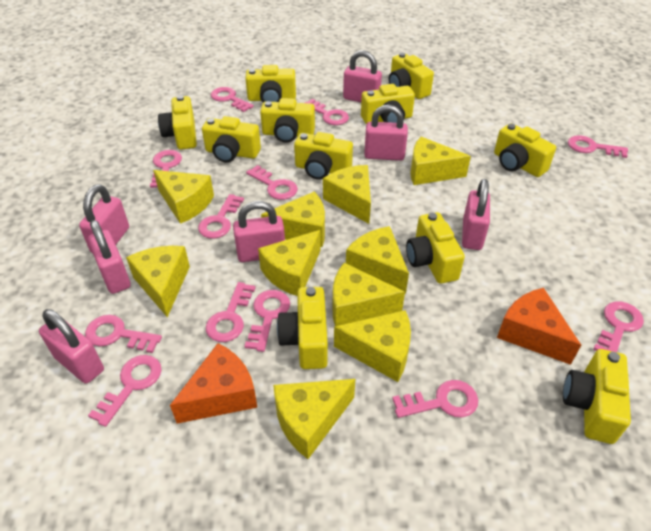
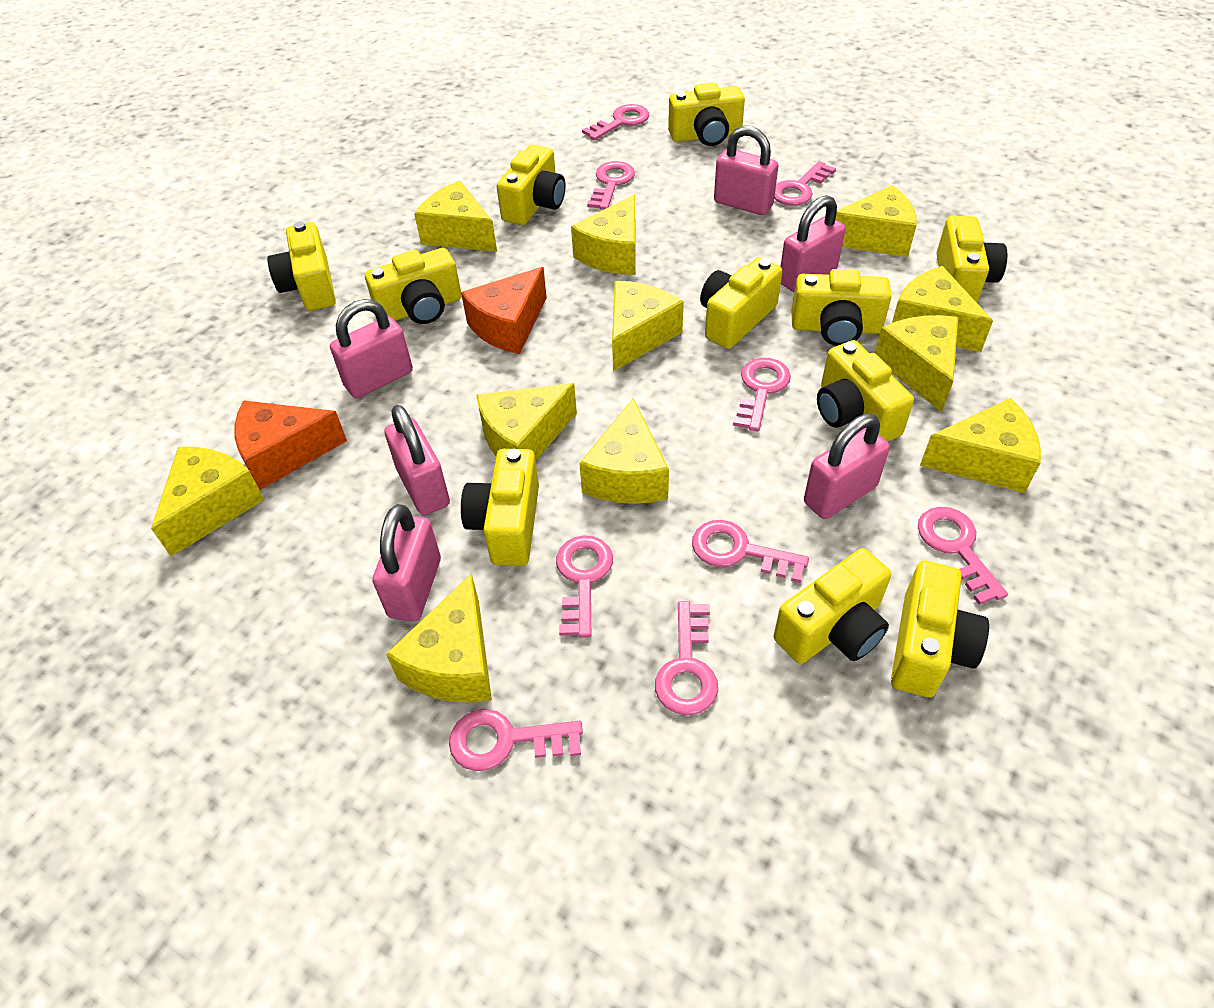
pink key: [85,315,162,353] [88,355,162,427] [150,150,182,188] [198,194,244,239] [206,282,256,342] [211,87,254,112] [245,290,290,352] [246,165,298,200] [305,99,349,125] [392,380,478,418] [568,135,628,158] [593,301,644,352] = 12 -> [449,709,583,771] [556,535,613,638] [582,104,649,140] [587,161,635,210] [655,601,718,715] [692,520,809,583] [733,358,791,431] [774,161,836,206] [918,507,1008,605] = 9
pink padlock: [39,309,104,384] [79,184,129,253] [88,220,131,294] [233,201,285,262] [343,50,382,102] [364,105,408,161] [462,179,490,250] = 7 -> [330,299,413,398] [373,504,441,621] [385,405,450,515] [714,125,779,215] [780,195,845,292] [804,414,890,519] = 6
yellow cheese: [126,246,190,317] [153,170,214,224] [258,230,321,296] [261,191,325,247] [273,379,355,459] [323,165,371,224] [332,263,405,326] [334,310,411,382] [346,226,409,294] [410,137,471,185] = 10 -> [151,447,264,556] [386,573,492,703] [414,181,497,252] [476,383,577,460] [571,194,635,275] [579,398,669,504] [612,281,684,372] [836,185,917,257] [875,315,958,412] [892,266,993,352] [920,398,1041,493] = 11

